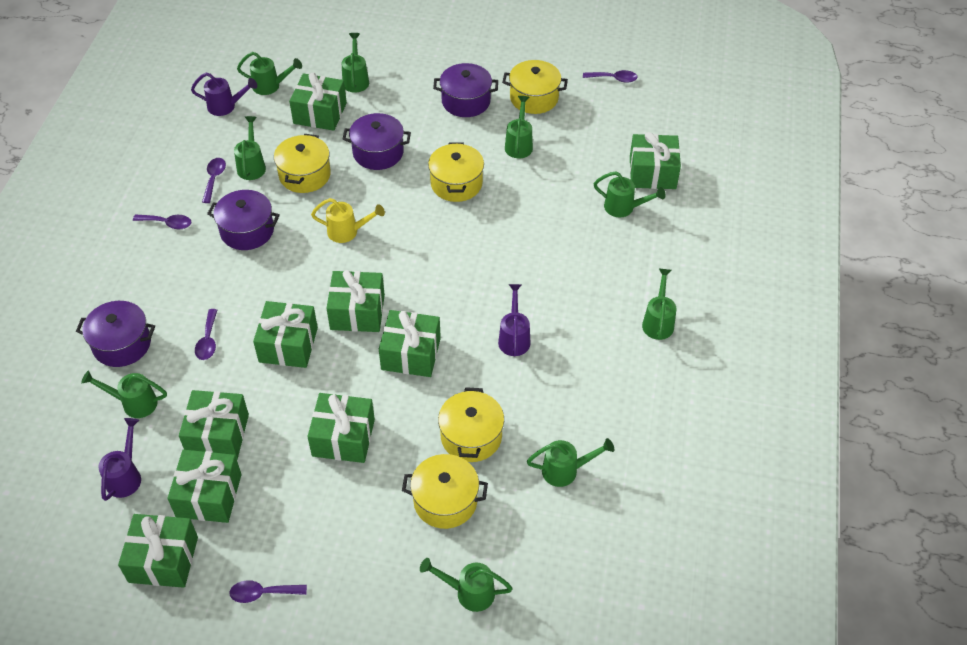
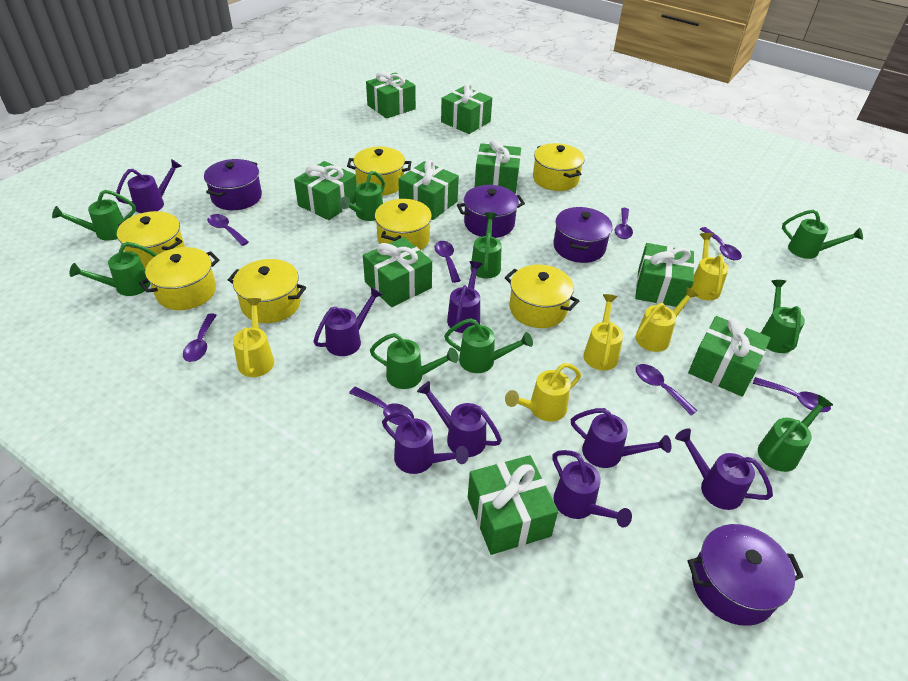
purple spoon: [133,214,191,229] [195,309,217,360] [202,158,226,203] [229,580,307,603] [583,70,638,83] = 5 -> [183,313,217,362] [207,214,249,246] [349,387,414,425] [434,241,461,283] [615,208,633,239] [636,364,698,415] [700,227,742,260] [753,377,831,412] = 8
purple watering can: [98,418,141,501] [191,73,257,116] [498,284,530,357] = 3 -> [116,159,182,213] [314,287,383,356] [382,412,469,474] [417,381,502,457] [447,261,483,333] [553,450,632,527] [571,408,671,468] [675,428,773,510] = 8
yellow pot: [274,134,331,193] [402,454,488,529] [428,142,484,202] [438,387,504,462] [502,60,568,114] = 5 -> [117,211,185,269] [139,247,219,310] [228,259,306,323] [347,147,411,196] [375,199,432,250] [505,265,579,328] [533,143,585,191] = 7
yellow watering can: [311,198,385,243] = 1 -> [233,298,274,377] [505,363,581,422] [584,294,623,371] [635,287,698,352] [691,233,729,300] = 5

